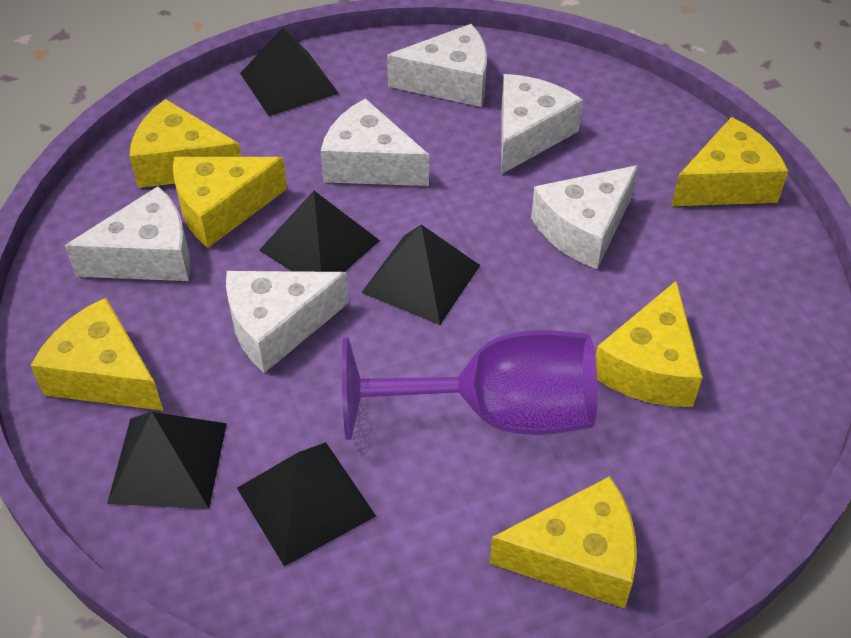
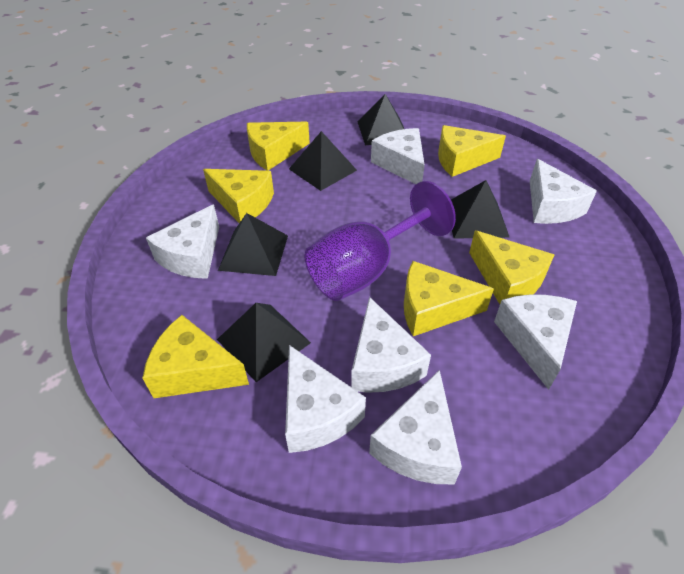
white cheese: [65,186,191,281] [226,271,349,373] [321,98,429,186] [387,24,487,107] [501,74,583,174] [531,165,638,269] = 6 -> [146,204,219,279] [285,345,366,453] [351,297,431,393] [369,370,462,484] [371,128,425,184] [494,294,577,390] [530,159,597,224] = 7

